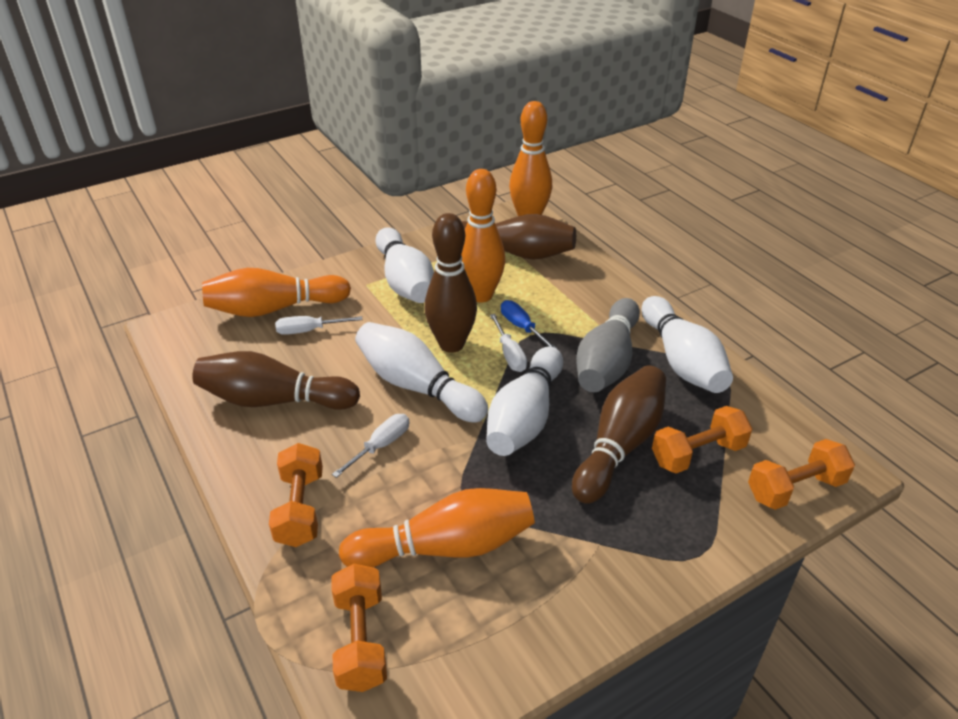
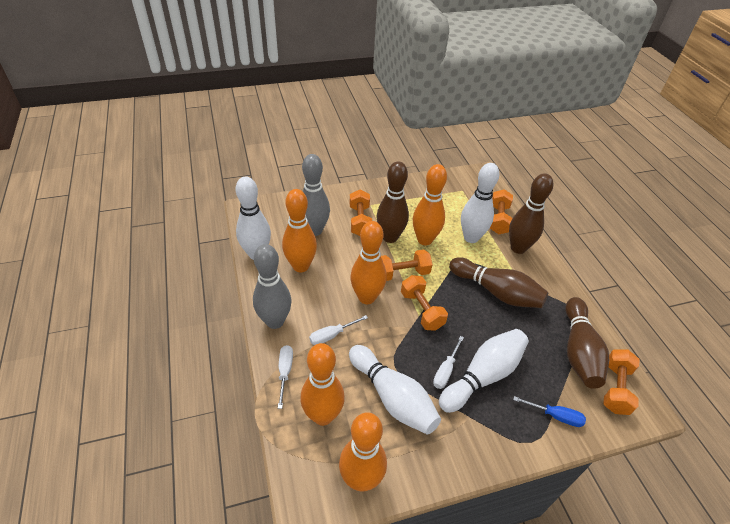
grey bowling pin: [576,298,640,392] = 1 -> [253,244,292,329] [302,154,330,236] = 2
orange bowling pin: [202,268,351,317] [339,488,535,567] [461,169,506,303] [509,101,552,216] = 4 -> [282,189,317,272] [301,343,345,426] [339,412,387,491] [350,221,387,304] [413,164,447,245] = 5
orange dumbbell: [269,443,323,547] [331,564,387,692] [652,406,752,473] [748,439,855,510] = 4 -> [350,190,372,236] [381,250,432,281] [401,275,448,330] [490,189,513,234] [603,349,639,415] = 5

